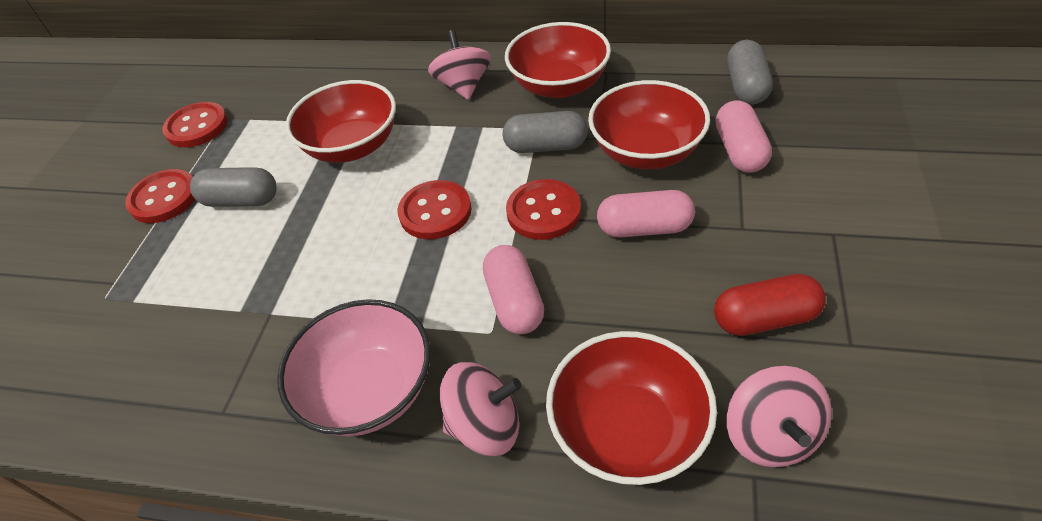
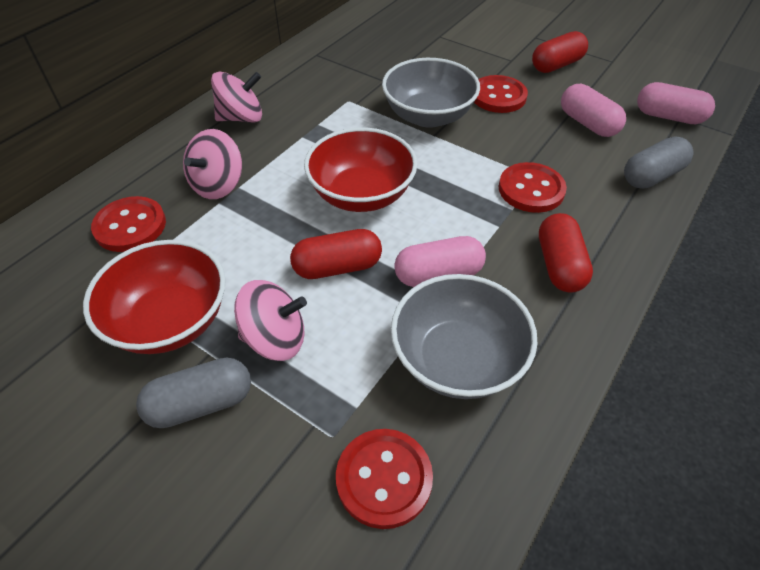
grey bowl: none = 0 -> [382,58,480,128] [391,274,538,399] = 2
grey capsule: [190,167,277,207] [502,111,588,153] [727,40,773,104] = 3 -> [136,357,251,428] [624,136,693,189] = 2
pink bowl: [277,299,431,436] = 1 -> none = 0
red bowl: [286,80,396,163] [505,22,611,98] [546,331,717,485] [588,80,710,169] = 4 -> [83,240,226,354] [304,127,417,212] = 2
red capsule: [714,274,826,336] = 1 -> [290,229,382,279] [532,31,588,73] [539,213,593,293] = 3

